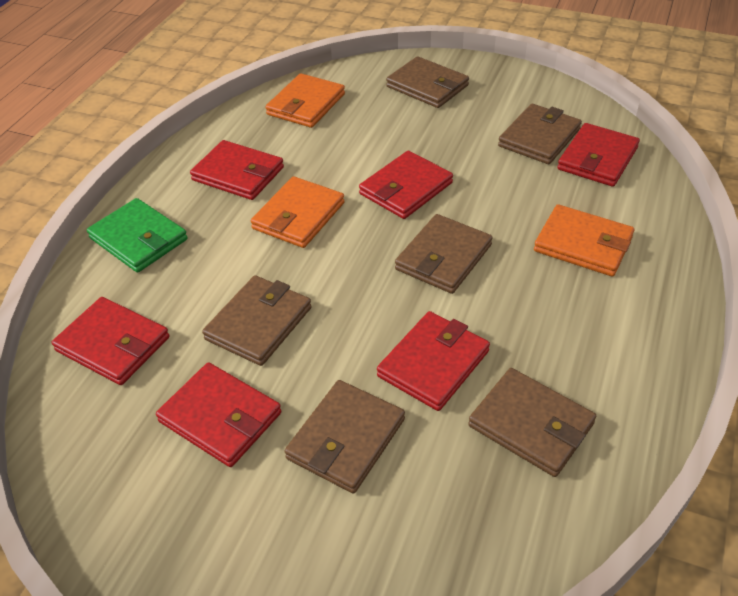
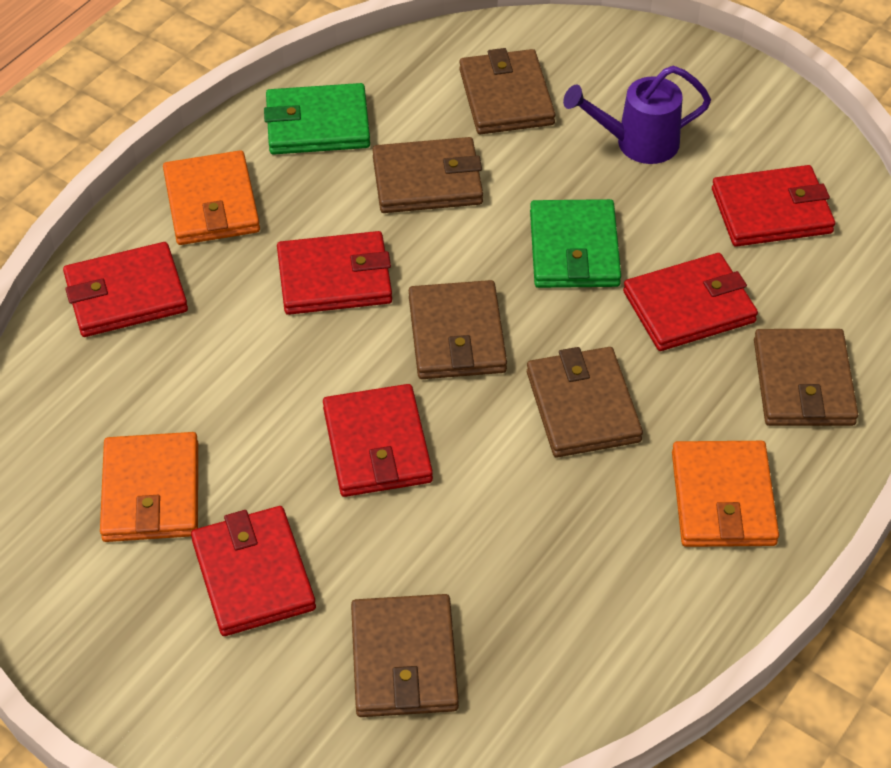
green wallet: [87,198,188,273] = 1 -> [264,83,370,155] [530,199,621,288] = 2
purple watering can: none = 0 -> [563,66,711,164] = 1

